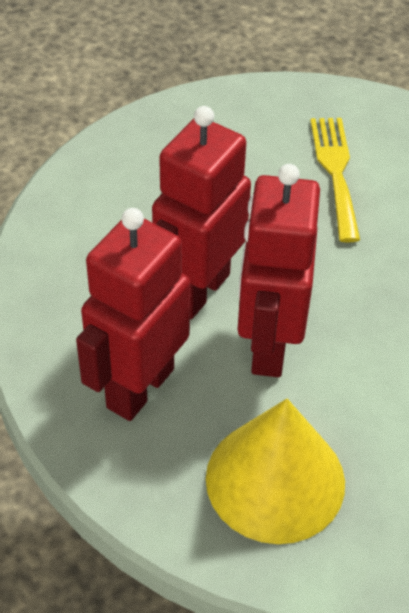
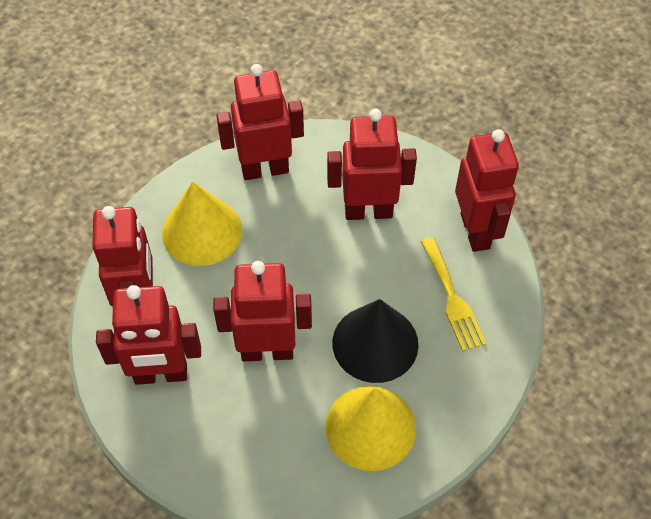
black cone: none = 0 -> [332,299,419,383] = 1
red robot: [76,208,190,421] [152,106,251,319] [237,164,320,377] = 3 -> [92,206,153,307] [96,285,201,385] [213,261,312,361] [216,64,304,180] [327,109,417,220] [455,129,519,252] = 6
yellow cone: [206,399,345,544] = 1 -> [162,182,243,266] [325,386,416,471] = 2

